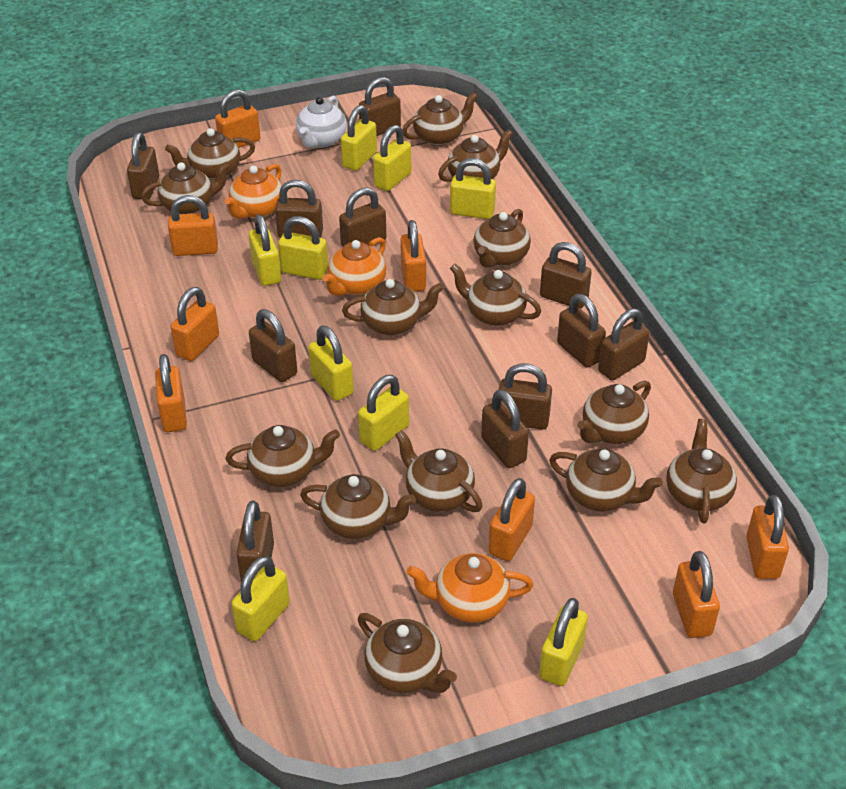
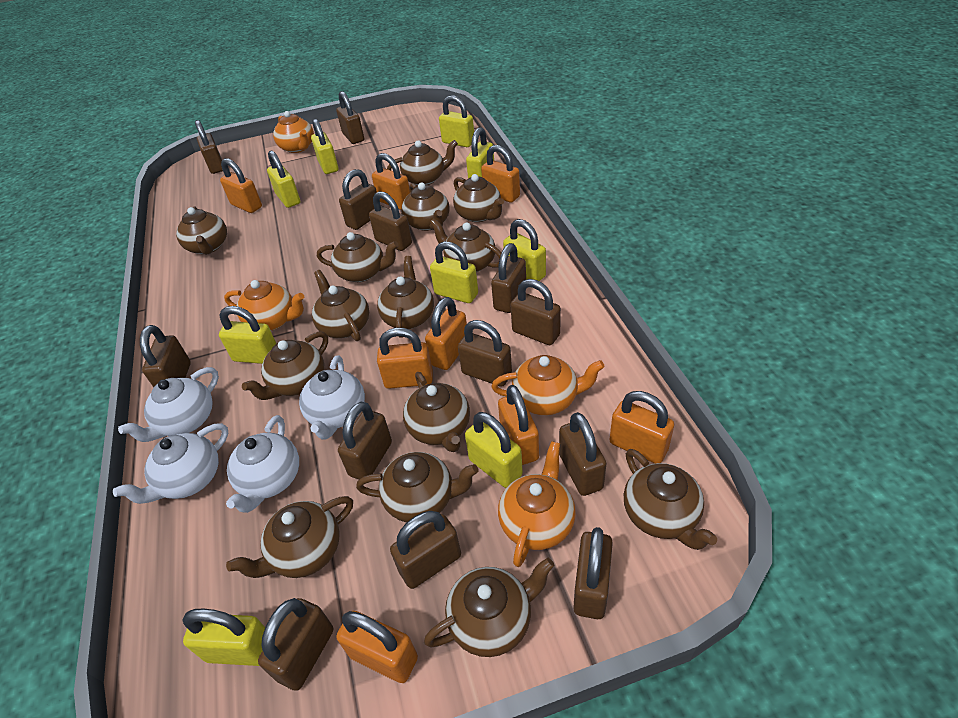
brown padlock: [127,132,159,199] [236,501,274,582] [249,309,297,382] [275,180,323,238] [339,187,386,247] [359,77,401,136] [481,389,529,468] [499,363,552,430] [540,242,592,309] [557,294,606,368] [598,308,650,380] = 11 -> [140,325,191,387] [195,120,223,174] [258,598,333,691] [336,91,364,144] [338,401,392,480] [339,169,377,230] [369,191,412,251] [390,511,461,589] [458,320,512,387] [491,243,526,313] [511,279,561,345] [559,412,607,496] [573,527,613,619] = 13
orange teapot: [225,164,282,219] [323,237,386,296] [407,553,533,623] = 3 -> [224,280,304,331] [273,111,314,153] [492,355,605,415] [498,441,576,567] = 4
white teapot: [296,96,347,148] = 1 -> [113,423,228,504] [118,367,219,442] [226,415,299,513] [299,355,365,440] = 4

